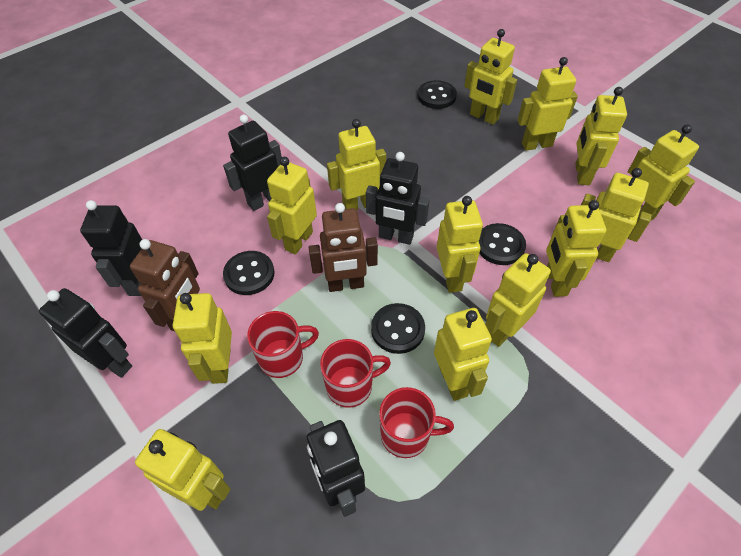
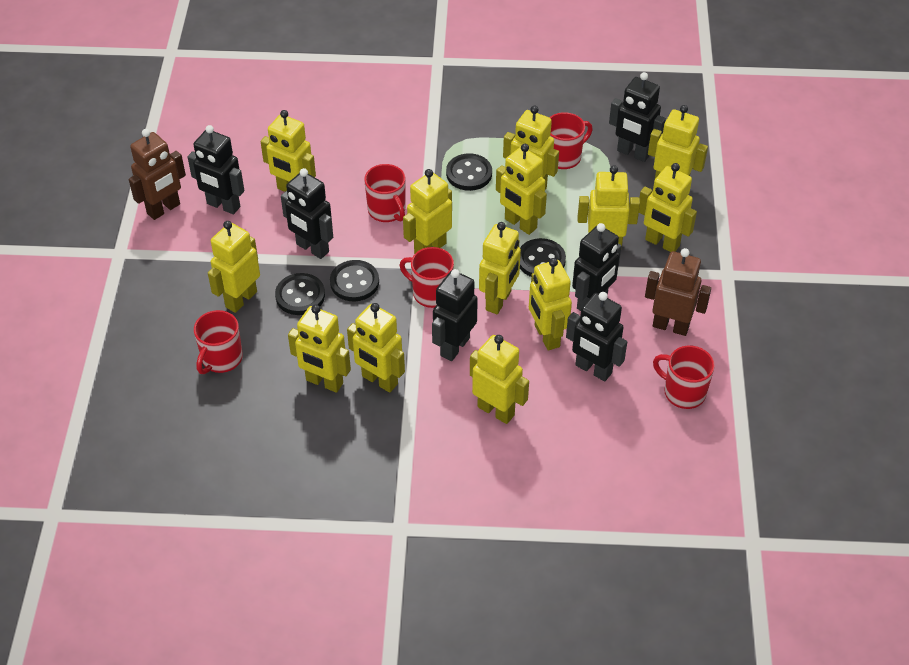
black robot: [39,288,132,378] [80,200,142,296] [223,114,282,211] [307,420,365,517] [366,152,430,245] = 5 -> [188,125,245,214] [281,168,333,259] [432,269,478,361] [566,292,627,381] [572,223,622,311] [609,72,666,162] = 6
red mug: [247,311,319,378] [320,339,391,408] [379,387,454,458] = 3 -> [194,310,243,374] [364,164,405,222] [399,247,454,308] [550,112,593,169] [653,346,715,409] = 5

